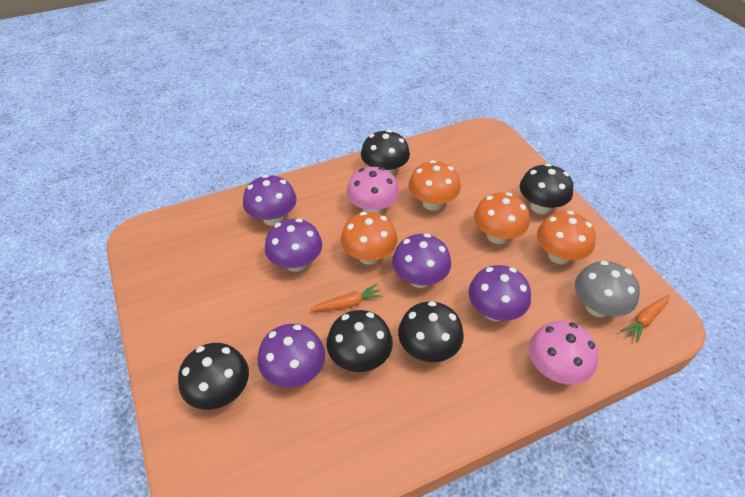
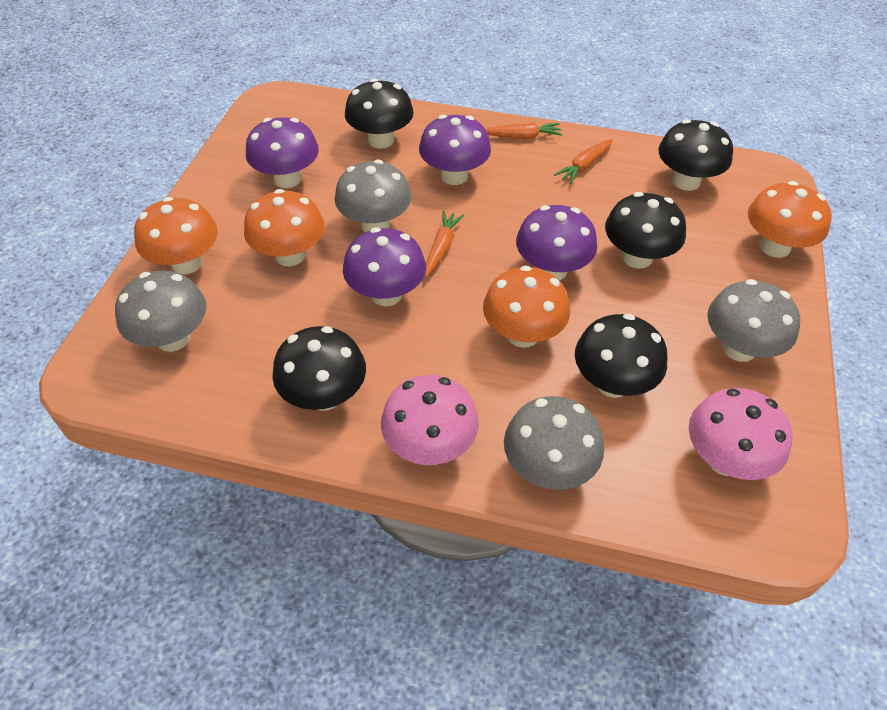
grey mushroom: [575,261,640,317] = 1 -> [115,271,207,352] [335,159,411,232] [504,396,604,490] [707,279,800,362] = 4
orange carrot: [310,284,383,311] [621,295,670,342] = 2 -> [425,211,464,277] [486,123,563,139] [554,139,613,184] = 3
purple mushroom: [243,175,297,226] [258,324,325,388] [265,218,322,272] [392,233,451,288] [469,265,531,321] = 5 -> [246,117,319,188] [343,227,426,306] [419,114,491,185] [516,205,597,280] = 4

